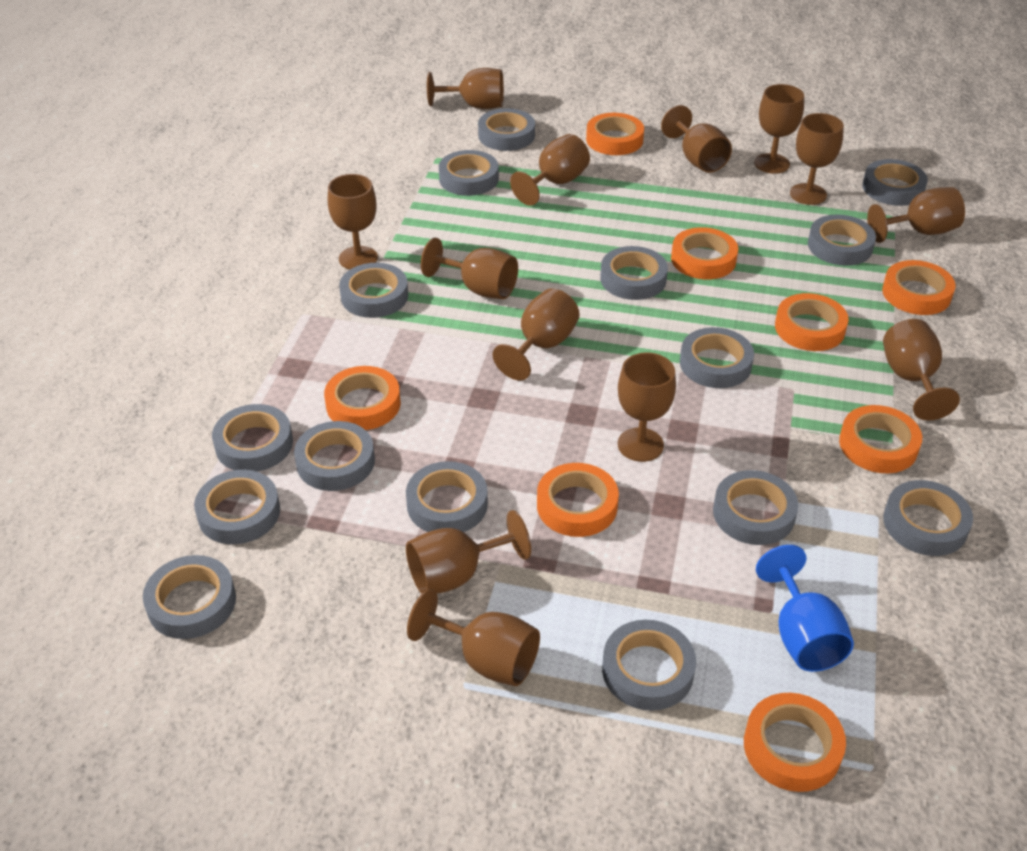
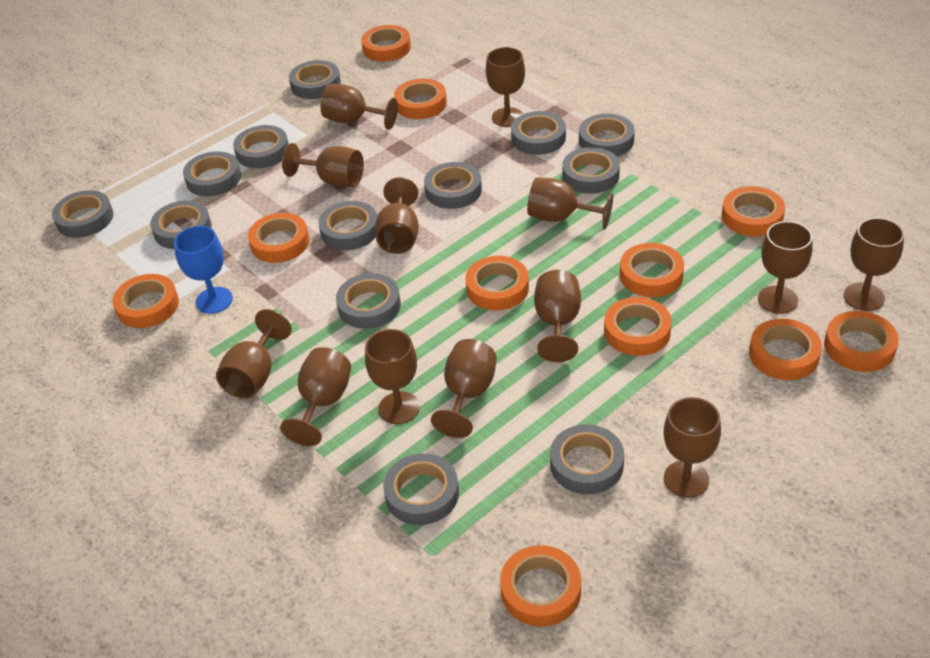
grey tape: [143,555,236,639] [194,470,280,544] [212,404,293,472] [294,421,375,491] [339,263,408,318] [406,461,488,532] [439,150,499,196] [478,108,535,151] [600,246,668,300] [602,620,696,711] [680,327,754,388] [713,470,799,545] [808,215,876,266] [862,159,928,206] [883,480,973,556] = 15 -> [52,190,114,238] [150,200,212,249] [183,151,241,196] [233,125,289,168] [289,60,341,99] [318,201,377,250] [336,273,401,329] [383,453,459,525] [424,162,482,209] [511,111,566,155] [550,424,624,494] [562,147,620,194] [579,114,635,156] = 13
orange tape: [324,366,401,430] [537,463,619,537] [586,113,644,155] [671,227,738,279] [744,693,846,792] [775,293,849,351] [839,405,922,473] [882,260,956,315] = 8 -> [113,274,179,328] [248,213,309,263] [361,25,411,62] [394,79,447,119] [465,256,529,310] [500,545,581,627] [604,297,672,356] [620,243,684,297] [722,186,785,237] [749,319,822,380] [824,311,899,372] = 11

